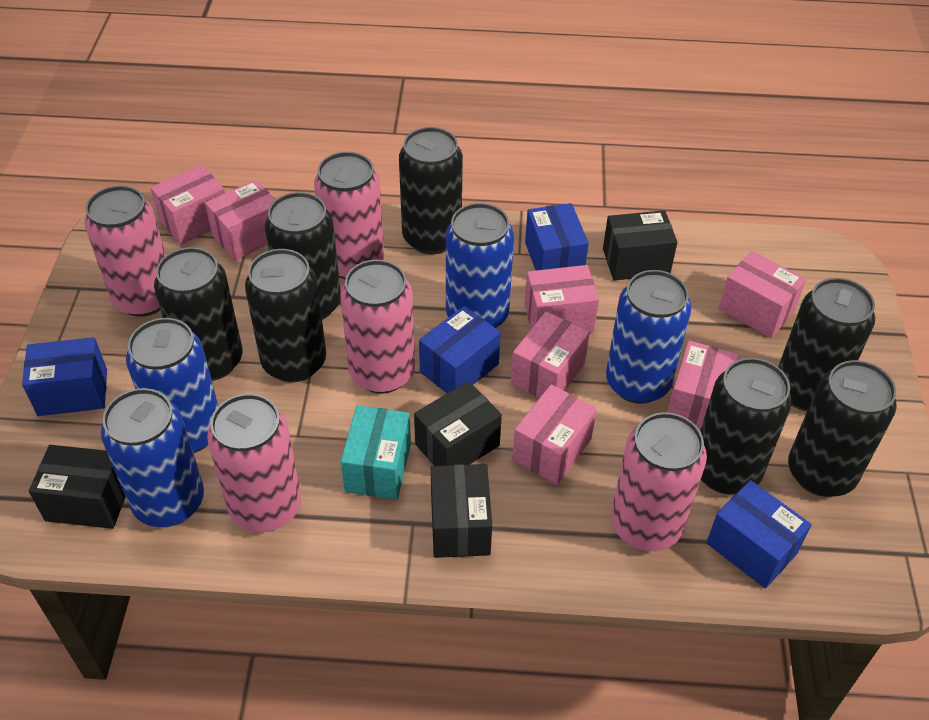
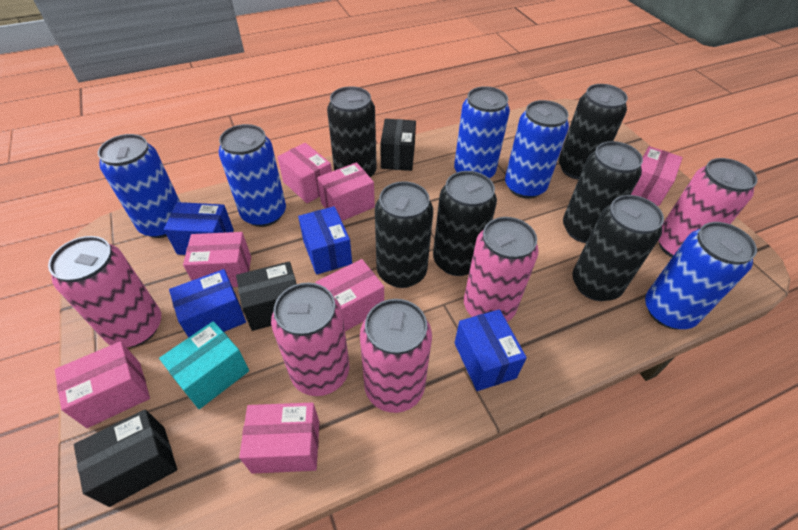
black box: [29,445,125,529] [414,381,502,466] [431,464,492,558] [603,210,678,281] = 4 -> [74,409,177,507] [236,261,297,331] [380,119,416,171] = 3
black can: [154,247,242,381] [245,249,326,382] [265,192,341,320] [399,127,463,254] [700,358,792,495] [778,278,875,411] [788,360,897,497] = 7 -> [327,86,377,178] [375,181,433,288] [433,171,497,276] [558,84,628,180] [563,141,643,243] [572,195,664,301] = 6
blue can: [101,388,204,527] [126,318,218,453] [446,203,514,328] [606,270,691,404] = 4 -> [98,134,180,238] [218,124,286,227] [454,86,510,178] [505,100,569,199] [645,222,757,329] = 5

